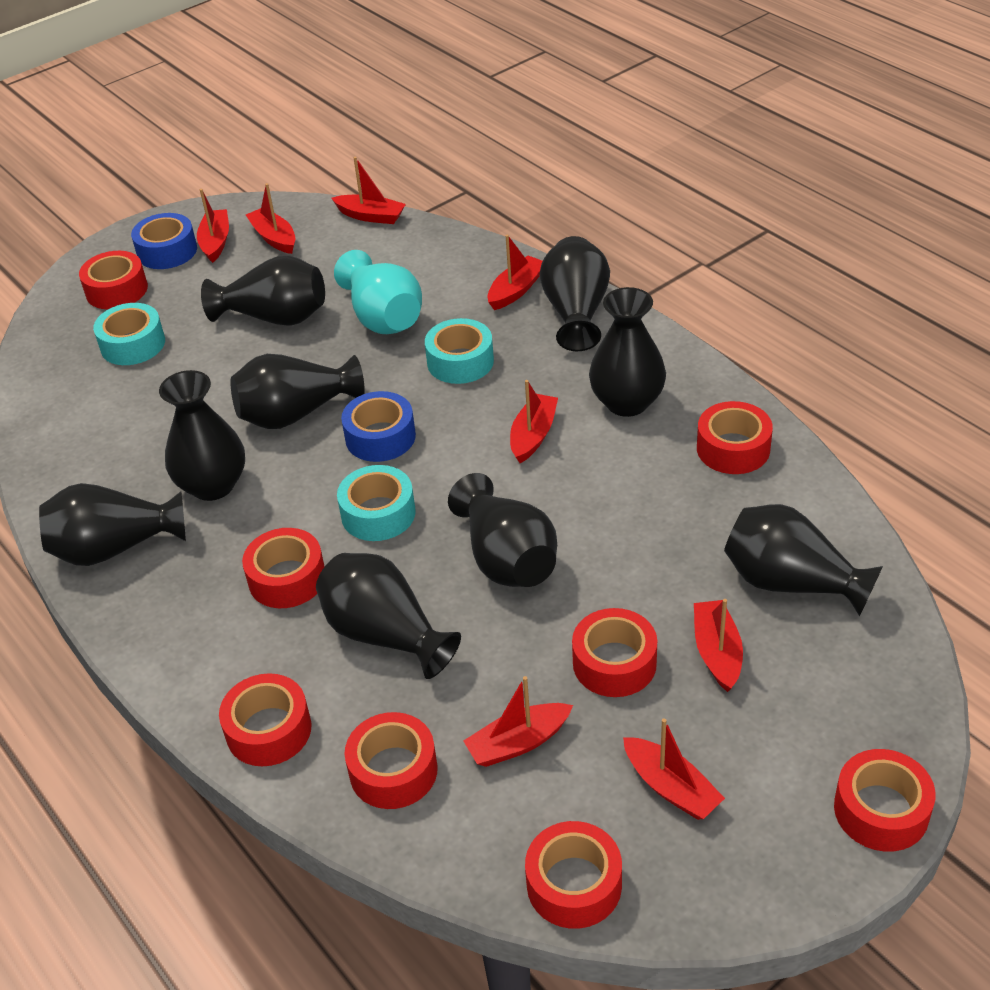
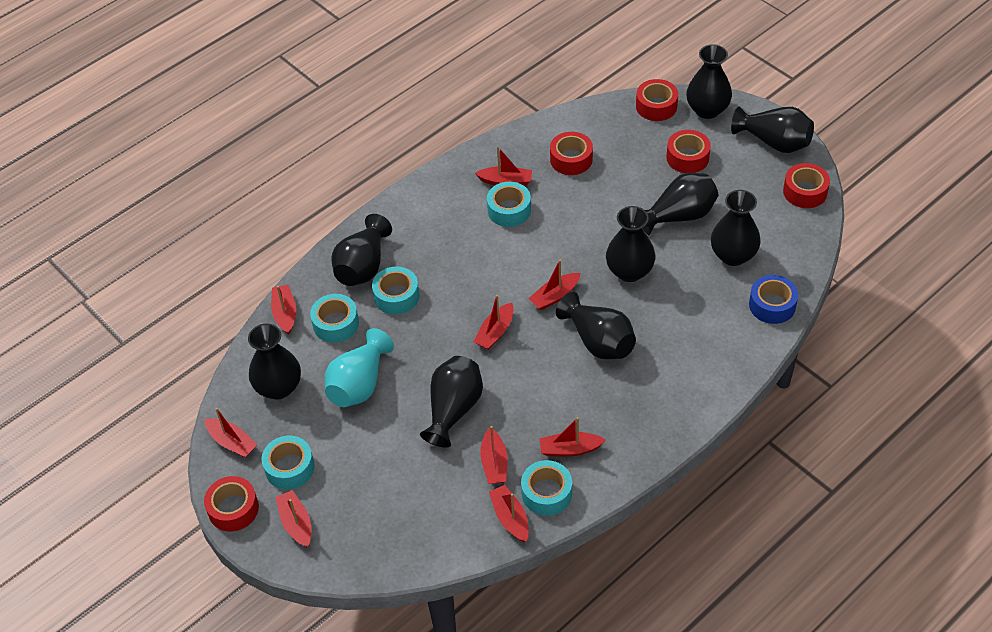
blue tape: [131,213,197,269] [341,391,416,462] = 2 -> [749,275,798,324] = 1
red boat: [197,189,229,263] [246,183,295,254] [331,157,406,224] [463,676,573,767] [487,235,542,310] [510,380,558,463] [623,718,725,820] [694,599,743,692] = 8 -> [205,408,257,457] [271,285,296,335] [275,490,311,547] [474,295,514,350] [475,147,532,186] [480,426,508,484] [489,485,529,542] [528,260,580,310] [540,417,606,457] = 9
red tape: [79,251,148,309] [219,673,312,766] [242,528,325,608] [345,712,438,809] [525,821,622,929] [572,608,657,697] [697,401,773,474] [834,749,936,852] = 8 -> [204,476,259,532] [550,132,593,175] [636,79,678,121] [666,130,711,173] [783,163,830,208] = 5
turquoise tape: [93,303,165,365] [337,465,416,541] [425,318,494,384] = 3 -> [261,436,315,489] [310,294,359,343] [372,266,419,315] [487,182,531,227] [521,460,572,516] = 5

